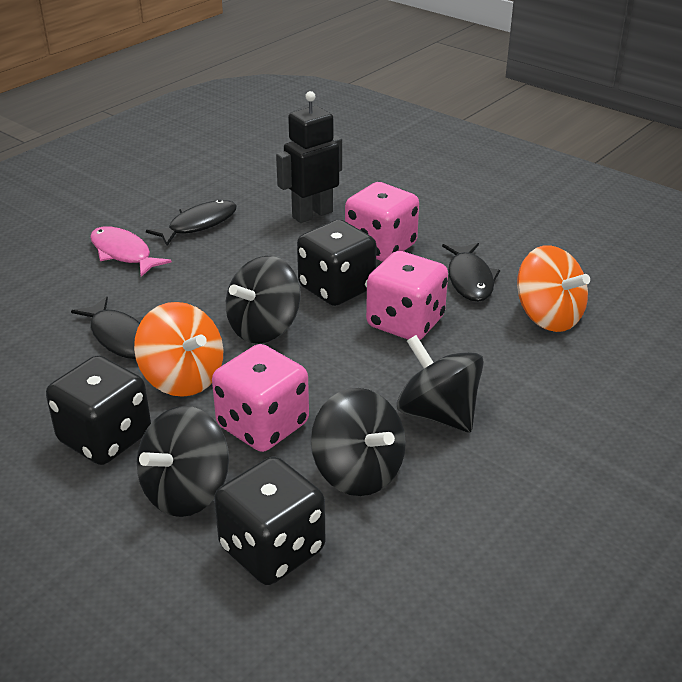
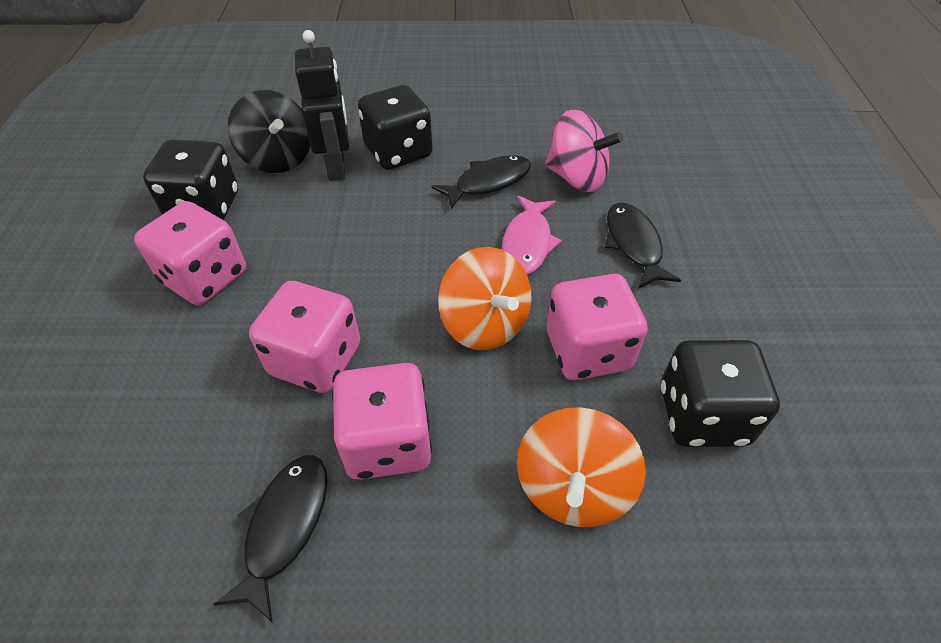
black spinning top: [137,406,229,517] [226,256,301,344] [311,388,406,496] [397,335,484,433] = 4 -> [228,90,310,173] = 1
pink dice: [212,344,309,452] [345,182,419,262] [366,251,448,340] = 3 -> [134,201,246,305] [249,281,360,393] [332,363,432,480] [546,274,648,380] = 4
pink spinning top: none = 0 -> [545,110,623,192] = 1

